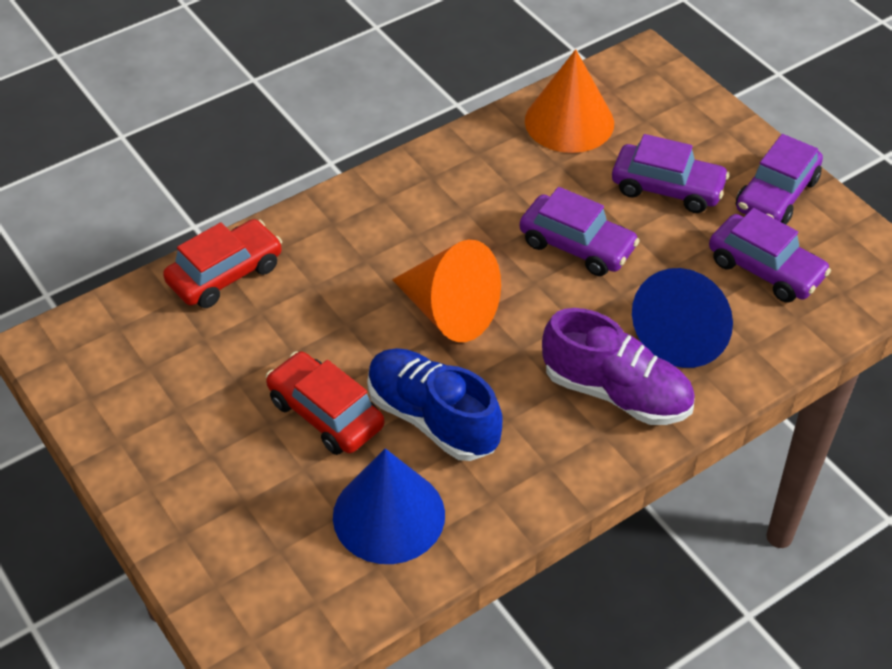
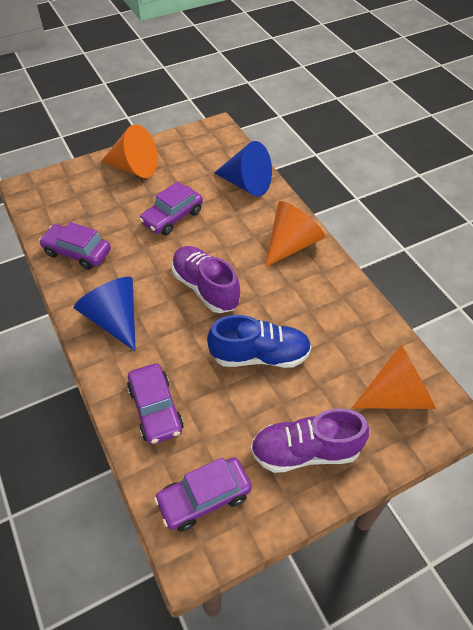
orange cone: [392,240,501,342] [525,49,614,153] = 2 -> [101,124,158,178] [265,201,325,267] [352,345,436,409] = 3
purple shoe: [542,308,695,425] = 1 -> [172,246,240,313] [251,408,369,473] = 2
red car: [163,219,282,308] [266,351,384,455] = 2 -> none = 0

